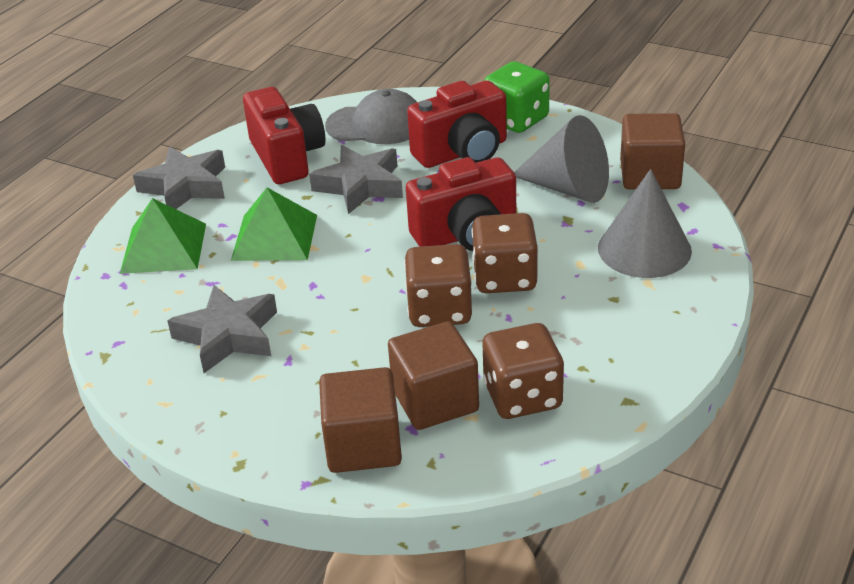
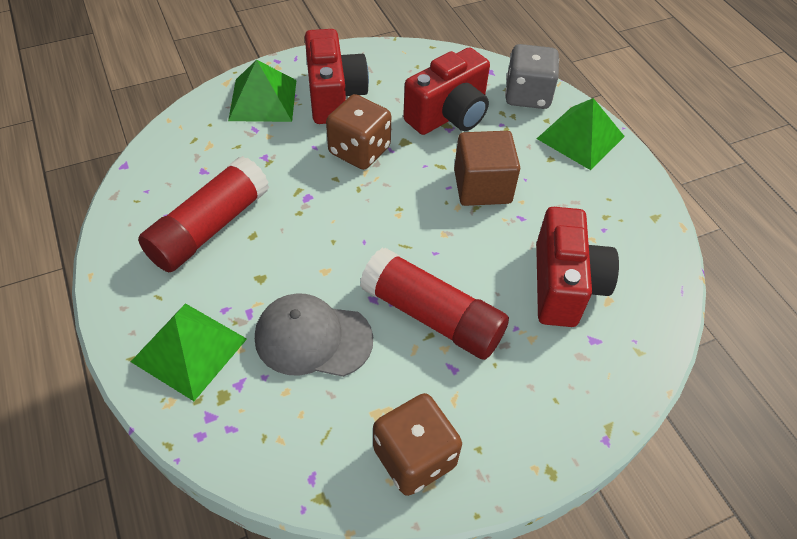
brown cube: [319,367,402,473] [388,321,479,430] [620,113,685,190] = 3 -> [454,131,520,206] = 1
brown dice: [404,244,472,327] [471,213,538,293] [483,323,564,419] = 3 -> [326,94,391,170] [373,393,462,496] = 2
green dice: [484,61,550,133] = 1 -> none = 0
green pyramid: [120,198,206,274] [231,188,317,261] = 2 -> [131,303,247,401] [228,60,296,122] [537,98,625,170] = 3
grey cone: [514,115,609,203] [598,169,692,278] = 2 -> none = 0
grey dice: none = 0 -> [505,44,559,109] = 1
grey star: [133,147,225,209] [167,285,277,373] [309,145,403,214] = 3 -> none = 0
red glue stick: none = 0 -> [138,156,269,272] [360,248,509,360] = 2

